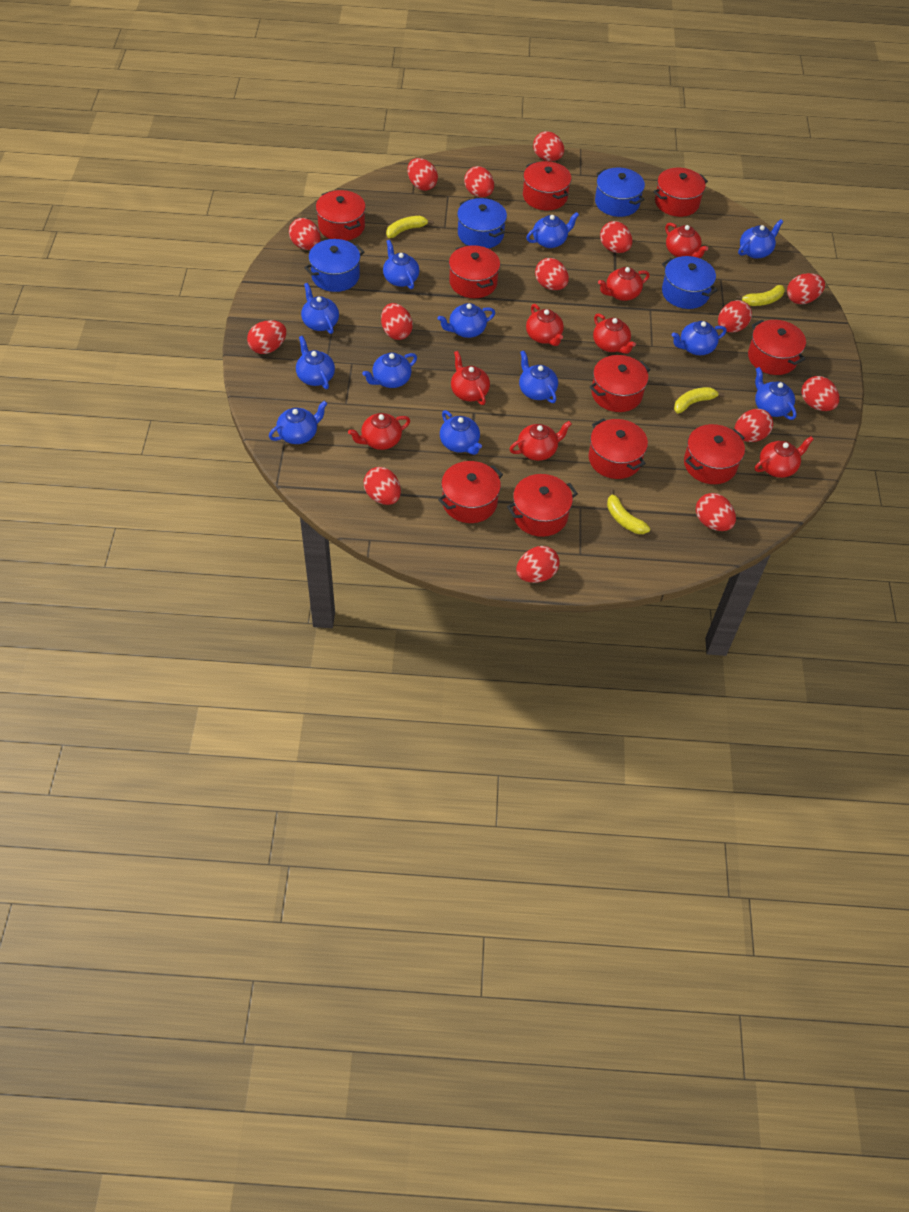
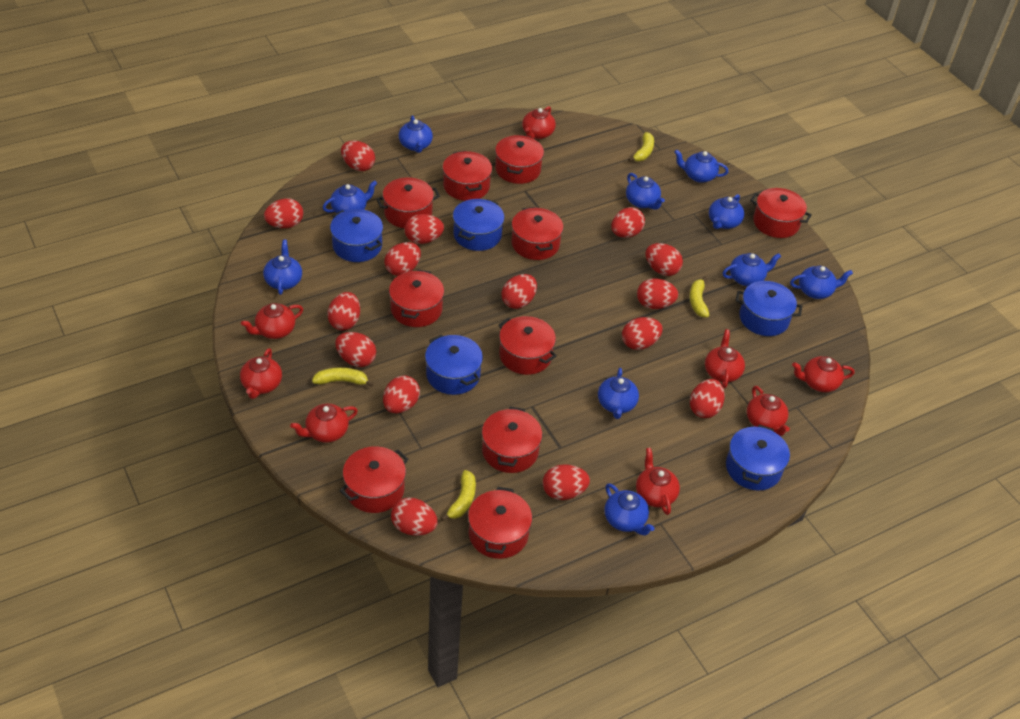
blue pot: [304,239,364,292] [457,198,507,248] [595,167,645,217] [662,256,718,309] = 4 -> [330,209,383,262] [425,334,483,395] [453,199,504,251] [726,425,790,491] [735,281,802,336] = 5
blue teapot: [269,401,328,444] [296,336,335,389] [301,283,339,334] [362,352,417,388] [383,240,419,289] [438,303,495,338] [440,410,482,455] [519,351,558,403] [526,212,579,248] [672,321,727,355] [738,219,783,259] [755,367,797,420] = 12 -> [263,240,302,295] [323,180,377,213] [399,115,433,153] [598,368,639,419] [604,483,655,536] [626,173,665,210] [674,150,729,183] [709,194,744,229] [722,253,781,286] [790,266,853,299] = 10

